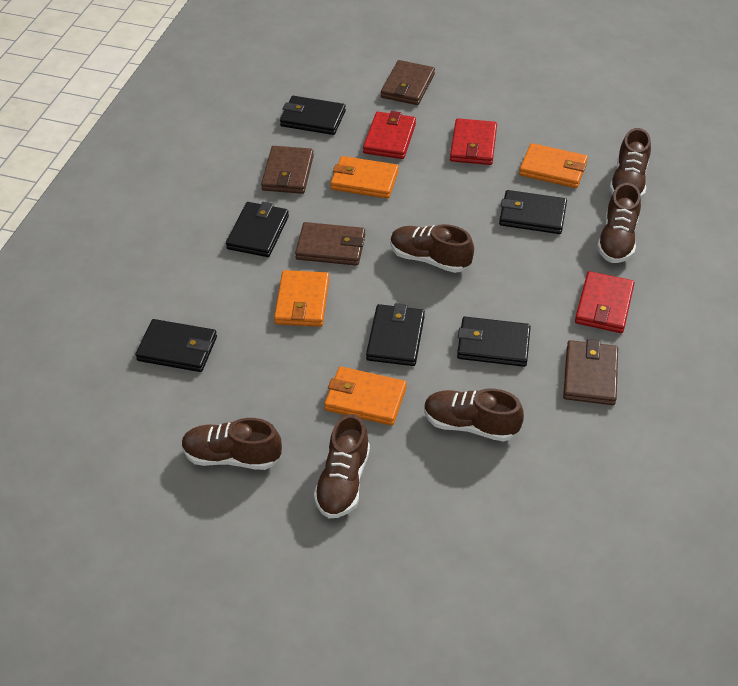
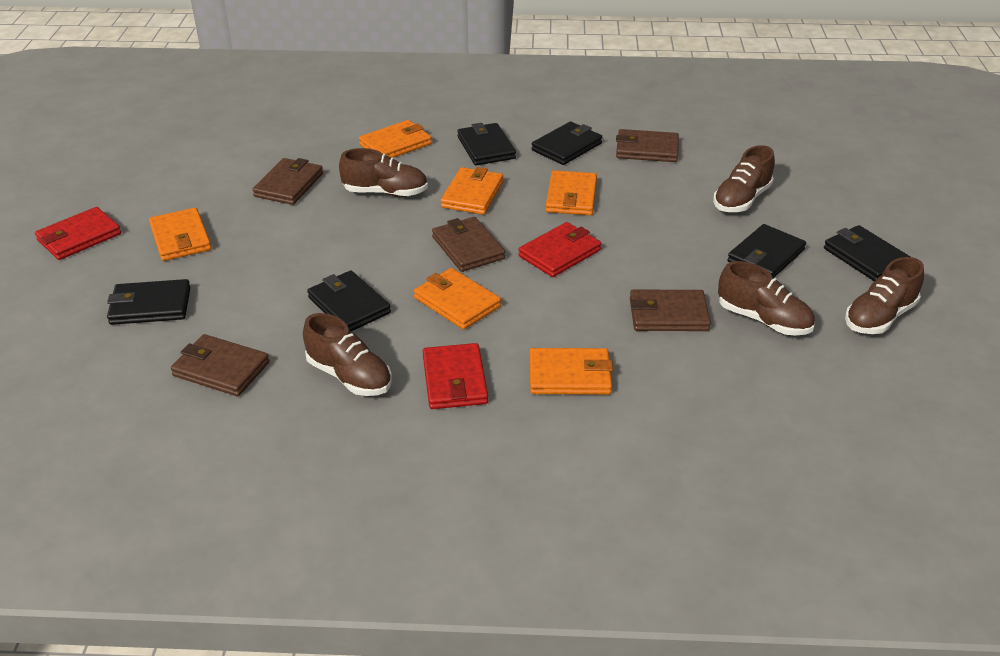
brown shoe: [182,418,282,470] [314,414,370,518] [390,224,474,273] [424,388,524,442] [597,183,641,263] [609,128,651,199] = 6 -> [303,313,392,396] [339,148,428,197] [713,145,775,212] [718,261,815,336] [845,257,924,334] = 5
brown wallet: [261,146,314,194] [295,222,365,266] [381,60,435,105] [563,339,618,405] = 4 -> [171,334,270,396] [252,158,323,205] [432,217,505,272] [616,129,679,162] [630,290,711,331] = 5
orange wallet: [274,270,329,327] [324,367,407,425] [330,156,399,199] [519,143,588,188] = 4 -> [149,208,211,261] [359,120,432,158] [414,268,501,330] [440,167,503,215] [530,348,613,395] [546,170,597,215] = 6

